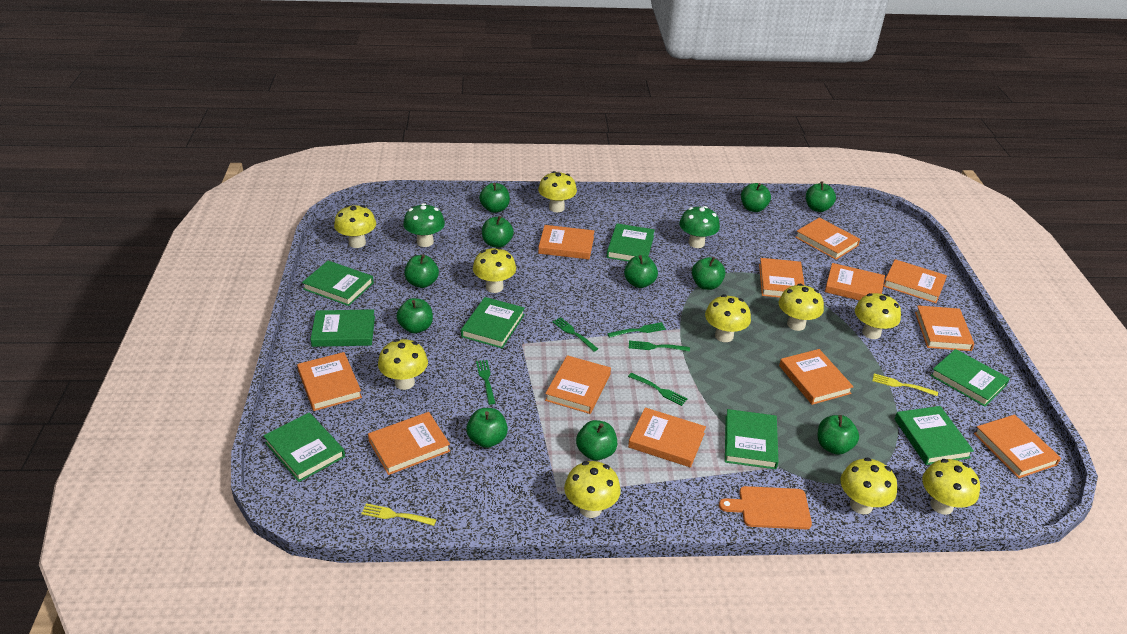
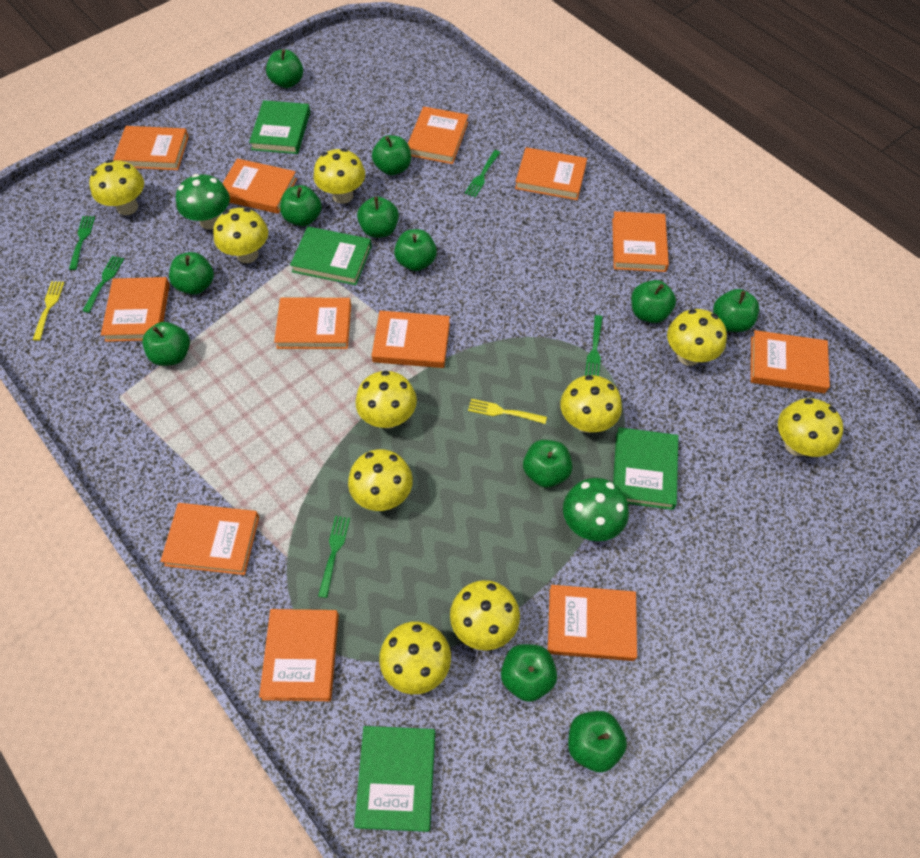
green apple: [396,298,433,333] [404,255,439,288] [466,408,508,448] [479,183,510,213] [482,216,514,248] [576,420,617,461] [624,255,658,288] [692,257,725,290] [741,183,771,212] [806,181,836,212] [818,415,859,455] = 11 -> [142,322,190,366] [169,252,214,295] [266,49,303,88] [280,185,322,226] [357,196,399,238] [372,135,411,175] [394,229,437,271] [501,644,557,702] [523,440,572,488] [568,711,627,772] [631,280,676,323] [713,289,759,332] = 12
green book: [264,413,345,482] [302,261,374,306] [310,309,375,347] [461,297,525,348] [607,223,655,262] [725,409,779,469] [895,406,974,465] [930,349,1010,407] = 8 -> [249,100,310,154] [290,227,372,285] [354,726,435,832] [613,427,678,510] = 4
orange cutting board: [719,486,812,529] = 1 -> none = 0

